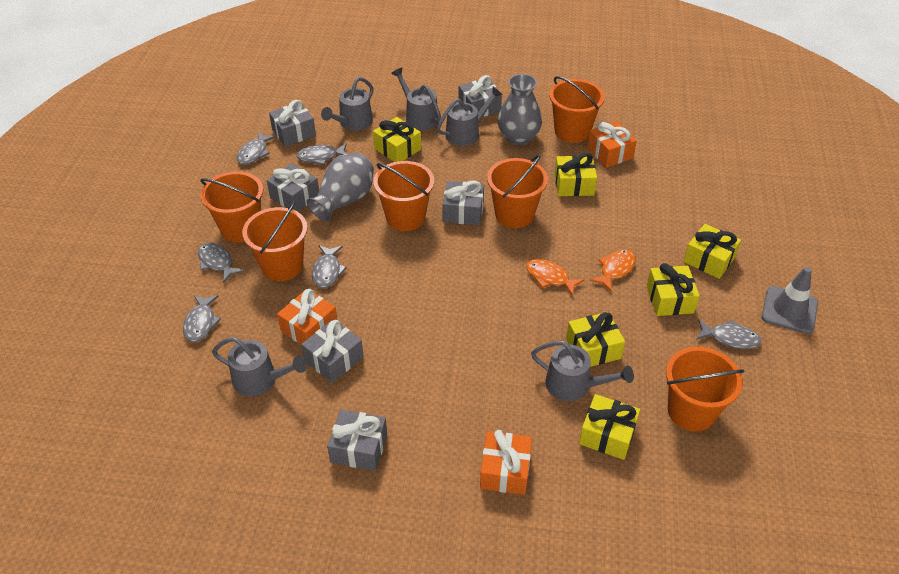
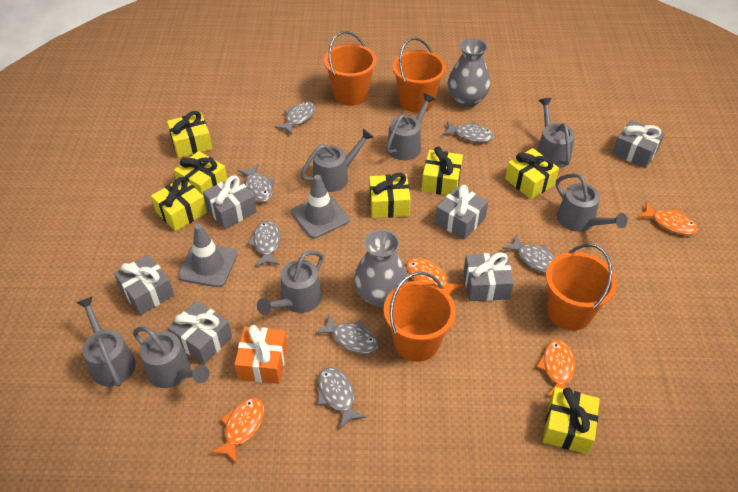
grey fish: [183,295,221,342] [198,242,244,283] [237,131,276,165] [296,143,347,165] [312,245,347,288] [696,319,762,349] = 6 -> [237,164,274,202] [247,221,281,266] [275,101,315,135] [315,315,379,354] [317,367,366,429] [442,121,494,142] [502,234,555,273] = 7
grey traffic cone: [762,267,818,334] = 1 -> [178,224,237,287] [291,175,349,239] = 2
grey watering can: [212,337,307,396] [321,77,374,131] [391,68,441,130] [437,87,503,146] [531,340,634,401] = 5 -> [76,296,136,387] [133,326,209,388] [257,251,324,315] [300,129,374,192] [386,93,435,160] [537,98,575,169] [556,173,628,232] = 7
orange bucket: [200,171,263,243] [242,202,308,281] [373,161,434,231] [487,154,548,228] [549,76,605,143] [666,347,745,431] = 6 -> [324,31,377,106] [384,272,456,362] [392,37,446,113] [546,244,617,331] = 4
orange fish: [526,259,585,296] [590,249,636,291] = 2 -> [210,398,264,464] [406,258,463,295] [536,340,575,397] [637,202,698,235] = 4
orange gift: [277,289,337,344] [480,430,532,495] [587,121,637,168] = 3 -> [234,325,287,384] = 1
yellow gift: [373,117,421,162] [554,153,597,196] [566,312,625,367] [579,394,640,460] [647,263,700,316] [683,224,741,279] = 6 -> [151,177,207,231] [167,111,213,158] [174,151,227,201] [369,173,411,218] [422,147,463,195] [505,148,559,199] [543,387,600,454] = 7

